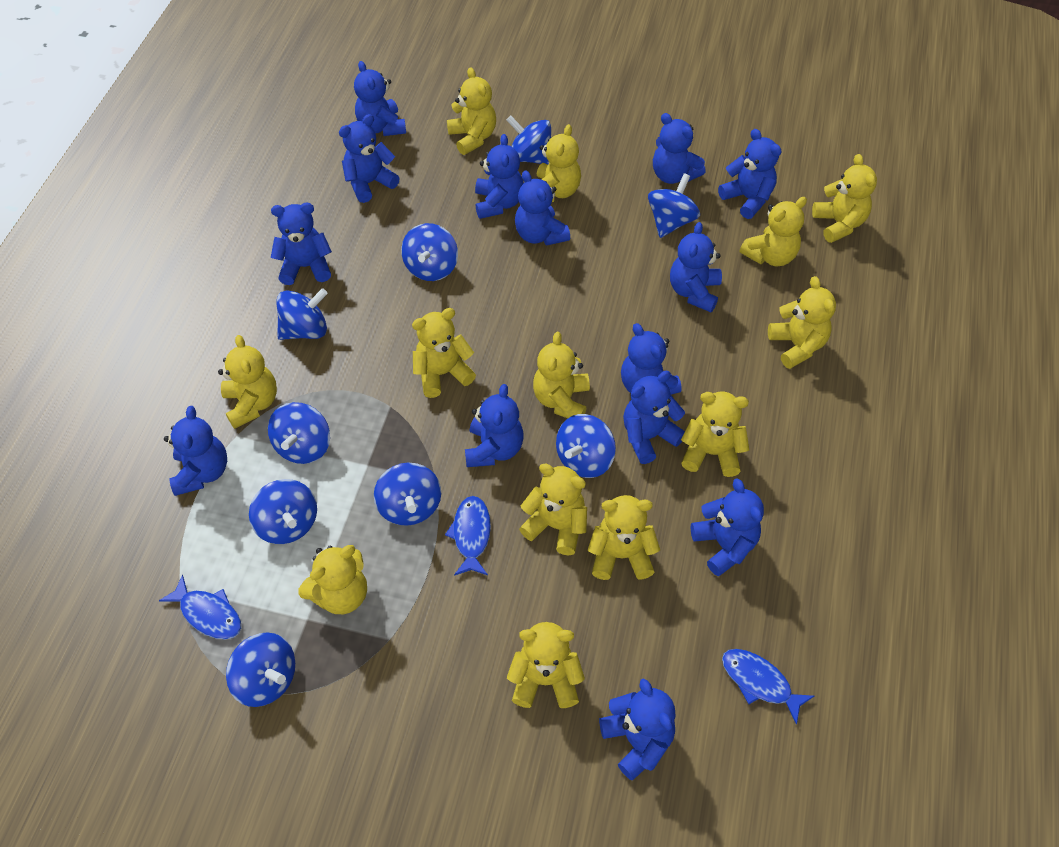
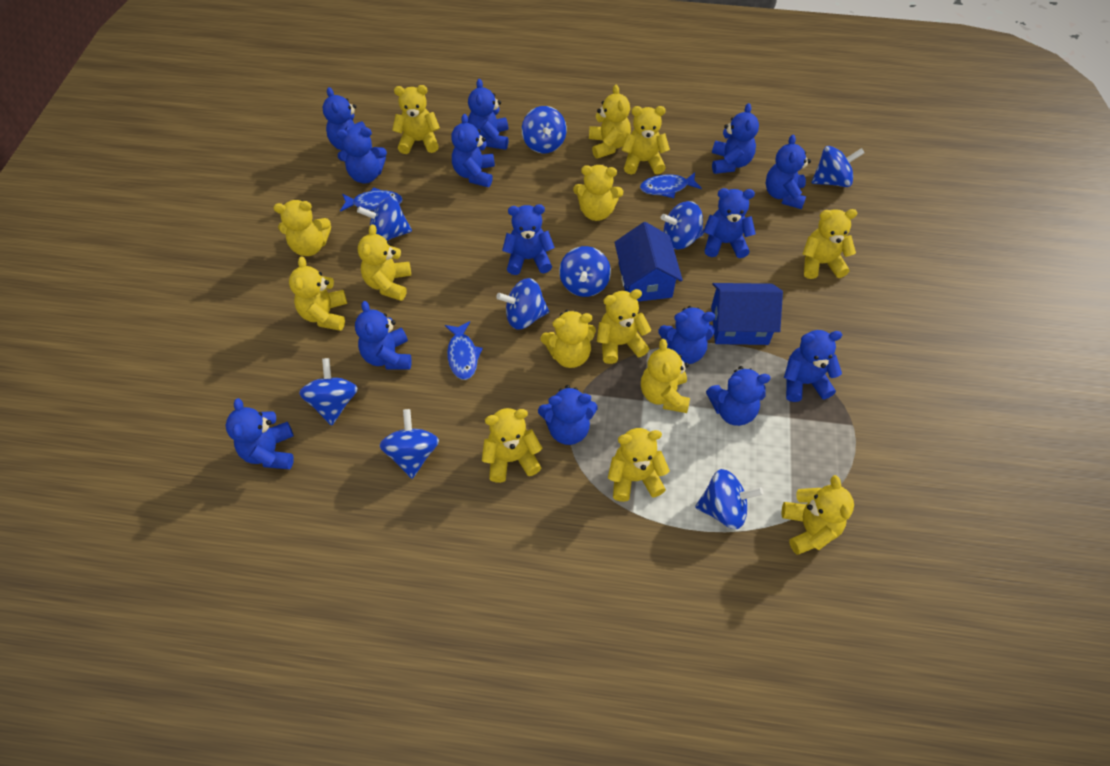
blue house: none = 0 -> [614,222,683,302] [711,283,783,345] = 2
yellow teddy bear: [218,335,277,429] [298,545,367,614] [412,308,476,398] [447,67,496,155] [507,622,585,708] [519,463,587,556] [533,332,590,418] [537,124,581,202] [588,495,660,580] [681,392,749,477] [740,197,807,267] [768,276,836,369] [812,154,877,243] = 13 -> [274,200,331,256] [289,257,347,331] [358,224,411,301] [392,85,440,154] [482,408,542,483] [541,310,596,368] [573,165,623,221] [589,85,631,159] [597,289,651,364] [608,428,670,502] [622,106,670,175] [641,339,690,413] [782,475,854,555] [803,209,858,279] = 14

